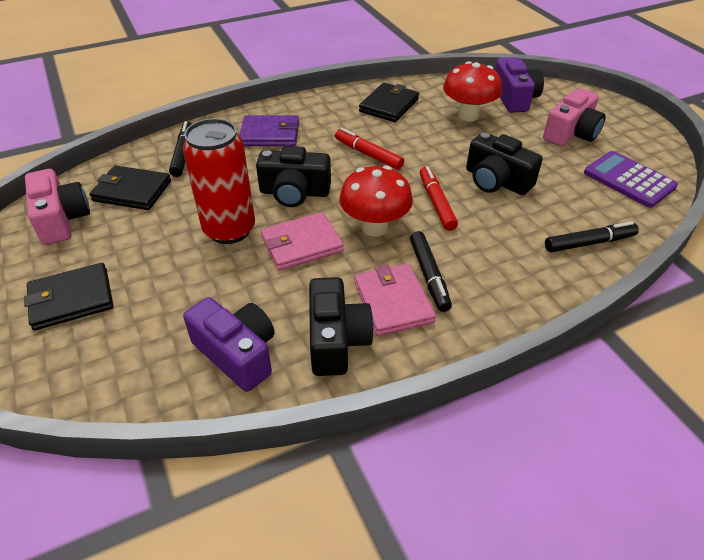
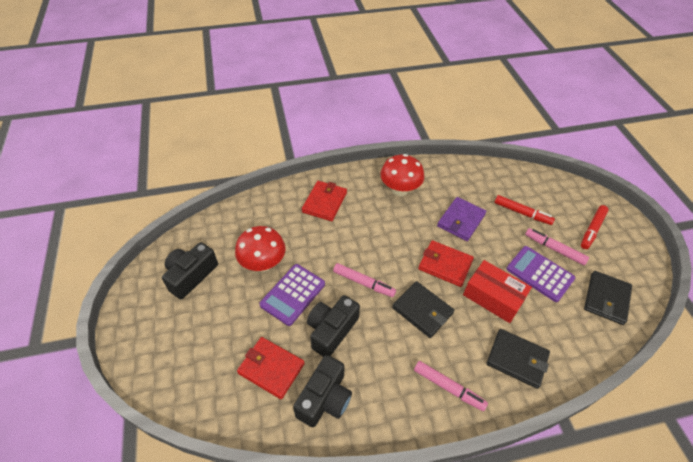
black marker: [169,121,192,177] [410,231,452,312] [545,221,639,252] = 3 -> none = 0
pink camera: [25,169,90,245] [543,88,606,146] = 2 -> none = 0
pink marker: none = 0 -> [333,263,396,297] [414,361,488,411] [525,228,589,265] = 3
pink wallet: [260,212,344,270] [354,264,436,336] = 2 -> none = 0
purple calculator: [584,151,678,208] = 1 -> [259,264,325,326] [506,246,575,302] = 2
purple camera: [183,297,275,392] [495,57,544,113] = 2 -> none = 0
red box: none = 0 -> [463,260,532,323] = 1
red can: [183,118,255,244] = 1 -> none = 0
red wallet: none = 0 -> [237,337,305,399] [302,181,347,221] [418,240,474,287] = 3

